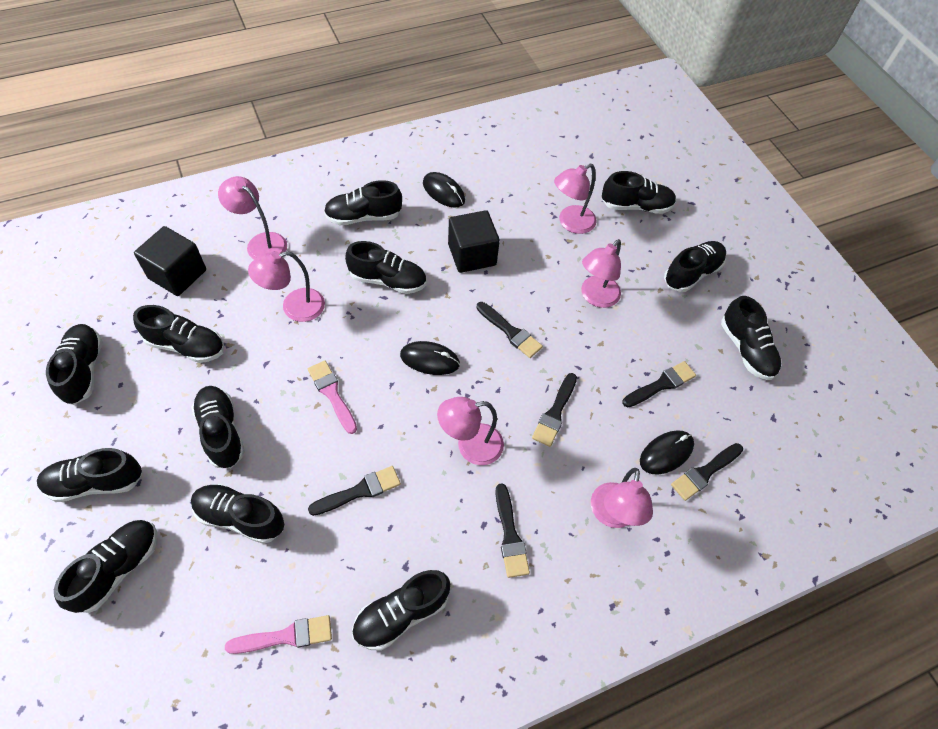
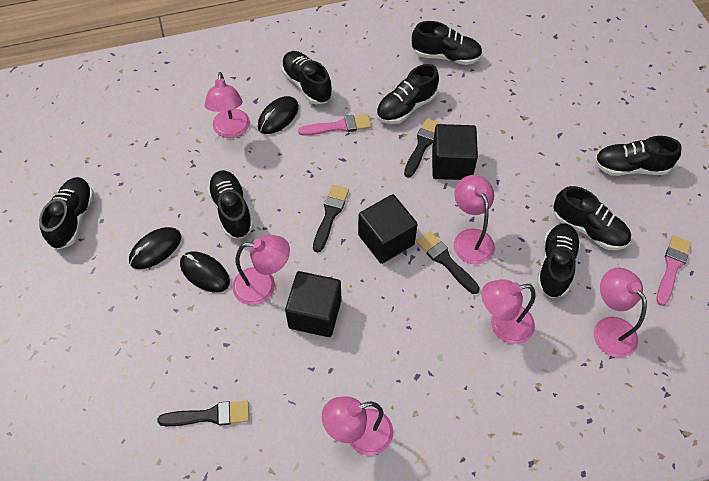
black brush: [308,466,401,516] [476,302,543,358] [495,484,530,578] [532,373,577,447] [622,361,696,407] [671,443,743,501] = 6 -> [158,401,249,427] [313,185,349,253] [404,118,442,178] [416,231,480,294] = 4
black cube: [134,226,206,296] [448,210,500,273] = 2 -> [285,271,342,337] [358,194,418,264] [432,124,478,180] = 3
black shoe: [37,448,143,502] [46,324,103,405] [54,520,157,613] [133,305,224,363] [191,386,245,468] [191,484,284,544] [324,180,402,225] [345,241,426,294] [352,570,450,651] [602,171,676,214] [664,241,726,292] [721,296,781,380] = 12 -> [39,177,94,250] [207,170,253,238] [281,51,332,104] [376,64,439,124] [412,21,483,65] [537,223,581,298] [553,186,631,250] [594,136,682,176] = 8

